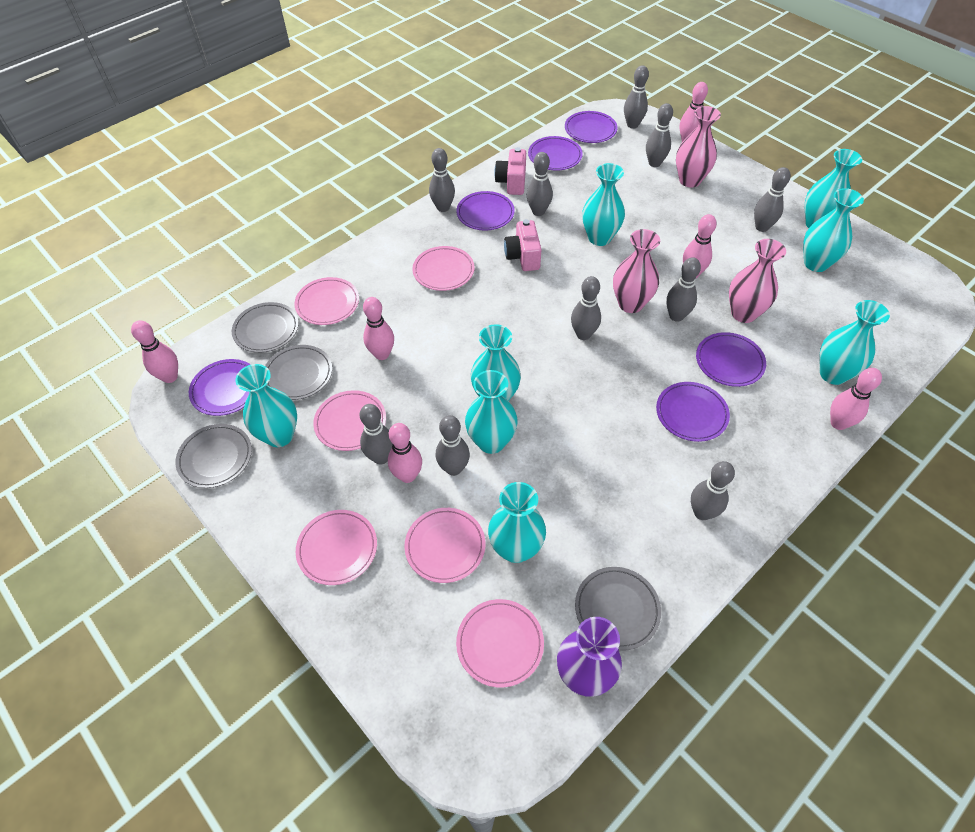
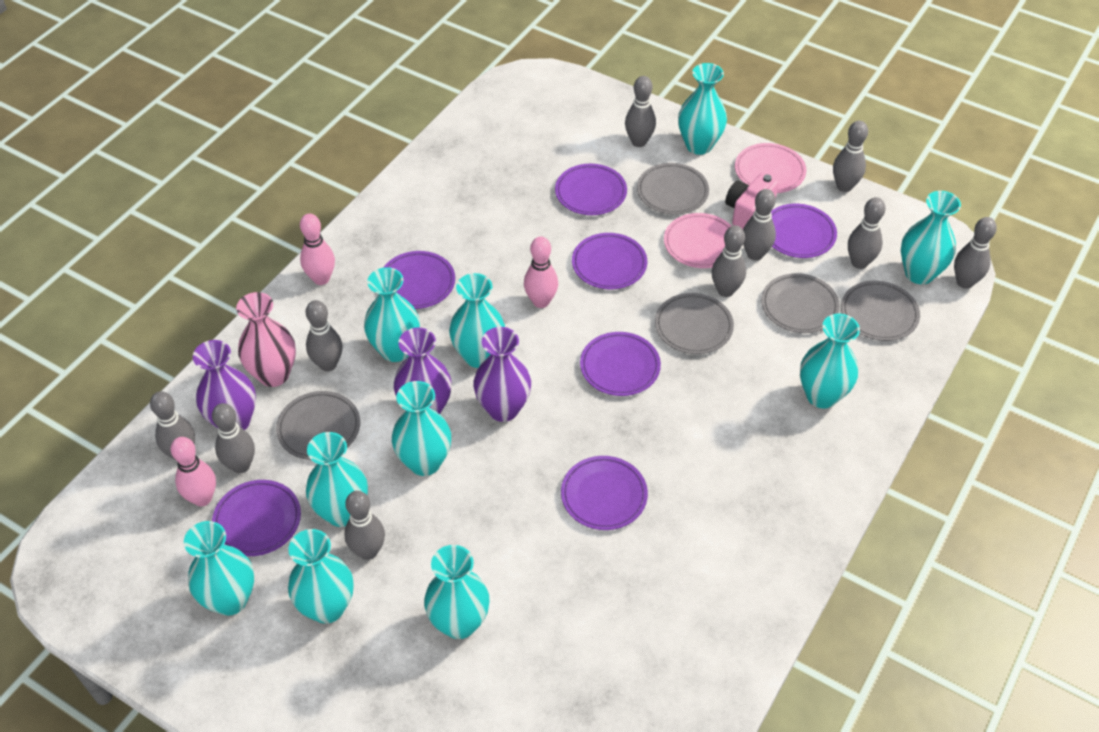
grey plate: [175,424,252,488] [232,302,299,353] [265,345,332,400] [575,567,661,651] = 4 -> [276,391,360,460] [637,163,709,215] [655,293,734,354] [761,273,840,333] [841,281,920,341] = 5
pink bowling pin: [131,320,178,383] [363,297,394,360] [388,423,422,483] [680,82,708,142] [683,214,717,278] [830,368,882,430] = 6 -> [170,437,216,507] [300,214,335,285] [524,237,558,308] = 3
pink camera: [494,147,526,195] [504,219,542,271] = 2 -> [725,173,779,229] = 1
pink plate: [295,277,359,325] [296,510,377,585] [313,390,386,451] [404,508,485,583] [412,246,475,291] [456,599,544,688] = 6 -> [664,213,731,268] [735,143,806,193] = 2
pink vase: [613,229,660,313] [676,106,721,187] [729,239,786,323] = 3 -> [236,292,296,387] = 1
purple plate: [189,359,251,416] [456,191,515,231] [528,136,583,171] [565,111,618,143] [656,382,730,442] [696,332,766,387] = 6 -> [212,480,301,556] [383,251,455,309] [555,164,627,215] [561,456,648,530] [572,233,647,289] [580,332,661,396] [771,204,837,258] = 7
purple vase: [557,617,622,697] = 1 -> [193,340,256,430] [394,328,452,414] [473,327,531,422] = 3
turquoise vase: [235,364,297,447] [465,370,518,454] [471,324,521,401] [488,482,546,563] [582,163,625,246] [803,188,864,272] [805,149,862,228] [819,300,890,385] = 8 -> [184,521,254,616] [288,529,354,624] [306,432,368,527] [364,267,420,362] [392,381,451,476] [424,545,490,639] [449,273,505,368] [678,63,727,155] [800,314,860,408] [901,191,961,284] = 10

